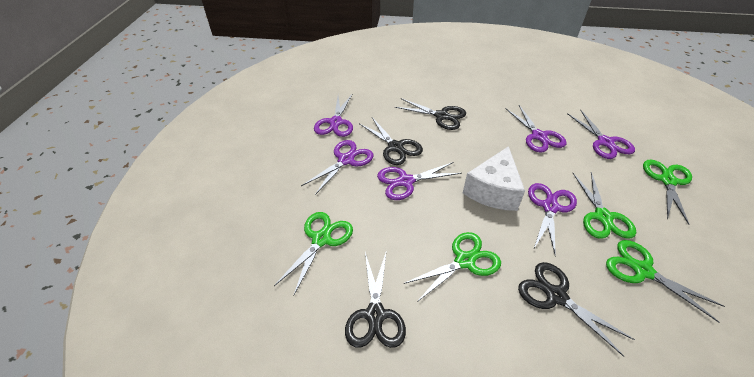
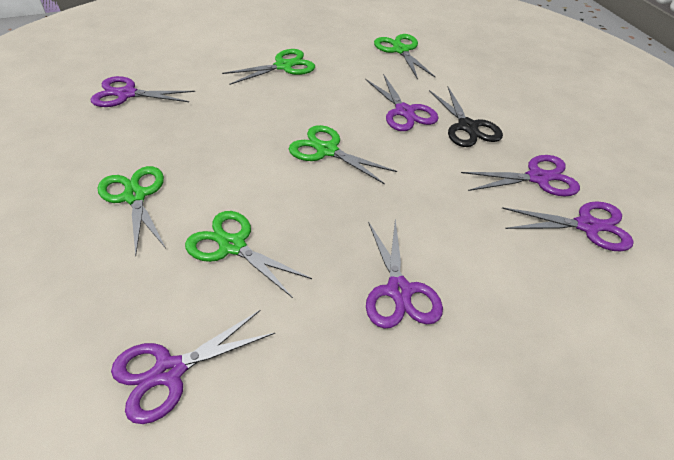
black scissors: [345,252,406,348] [359,117,423,165] [395,98,466,130] [518,262,635,357] = 4 -> [429,87,503,147] = 1
white cheese: [463,146,525,211] = 1 -> none = 0

